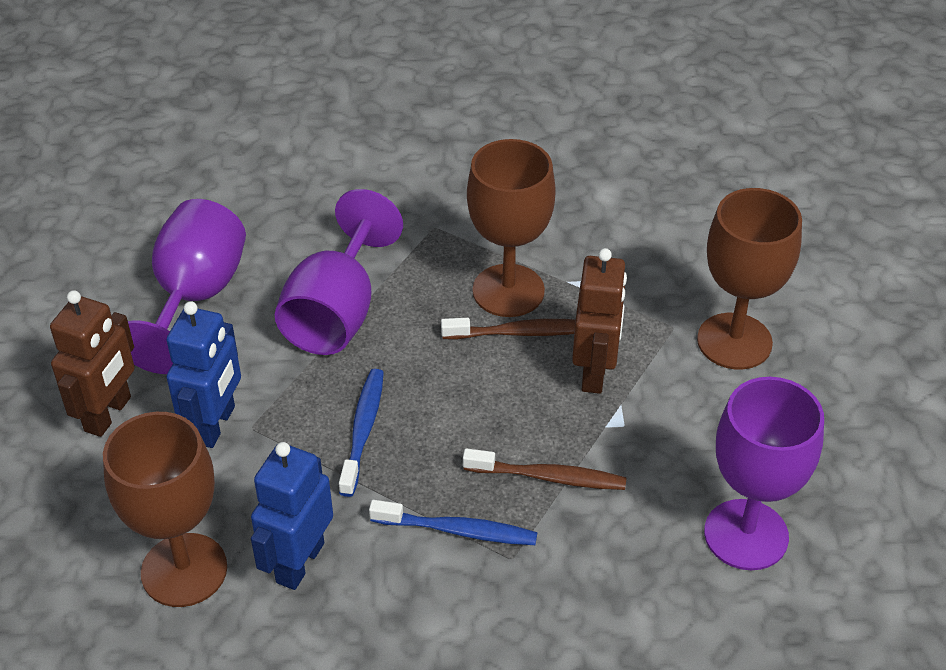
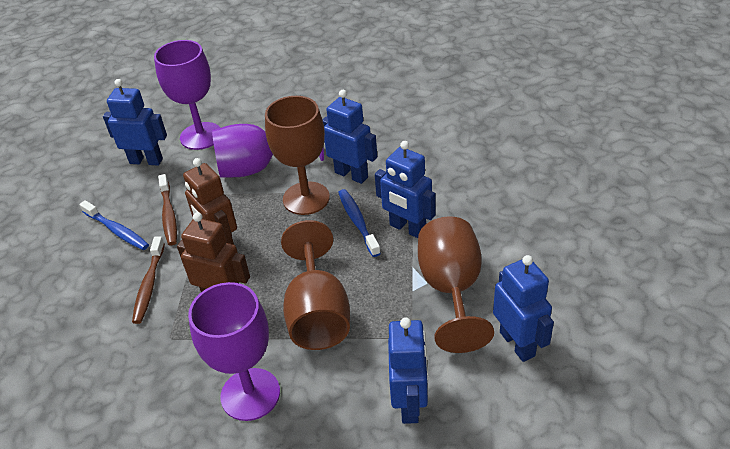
blue robot: [167,301,241,448] [251,442,333,590] = 2 -> [103,79,167,166] [322,90,377,184] [375,141,436,238] [388,317,428,424] [493,255,554,362] = 5

